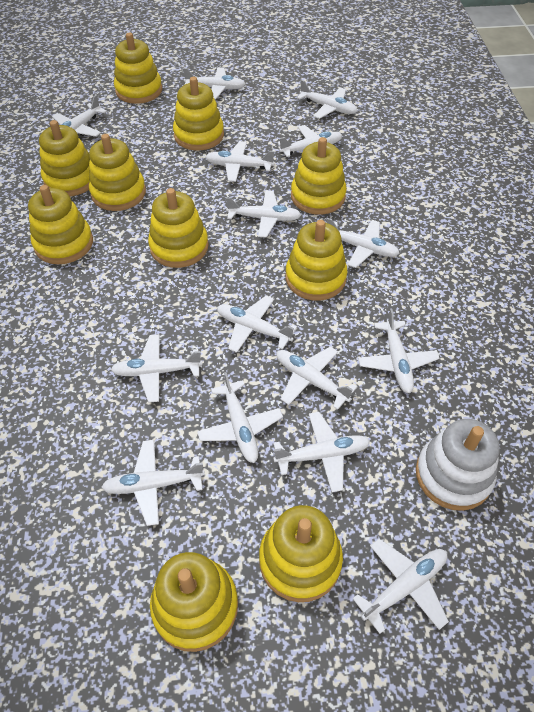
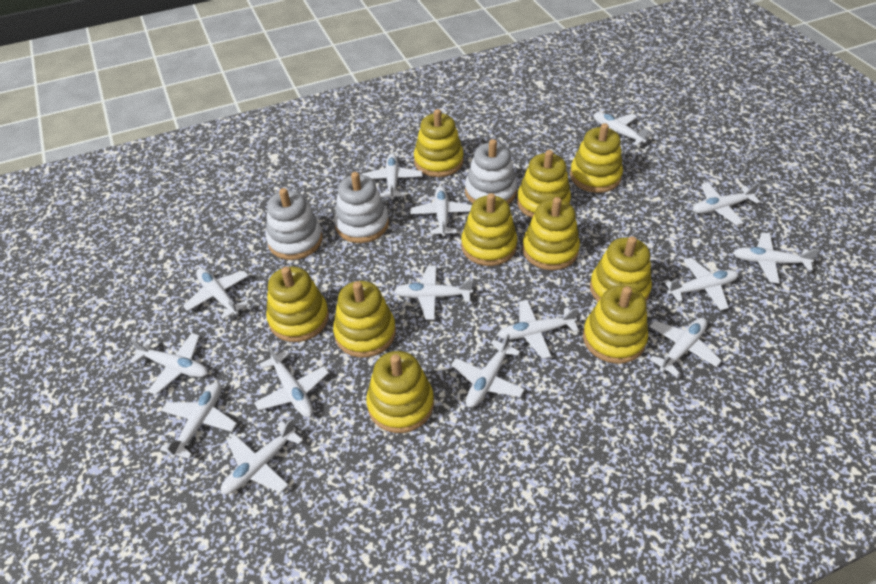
white stacking toy: [416,419,500,511] = 1 -> [266,188,322,260] [334,172,389,243] [465,139,517,204] = 3

